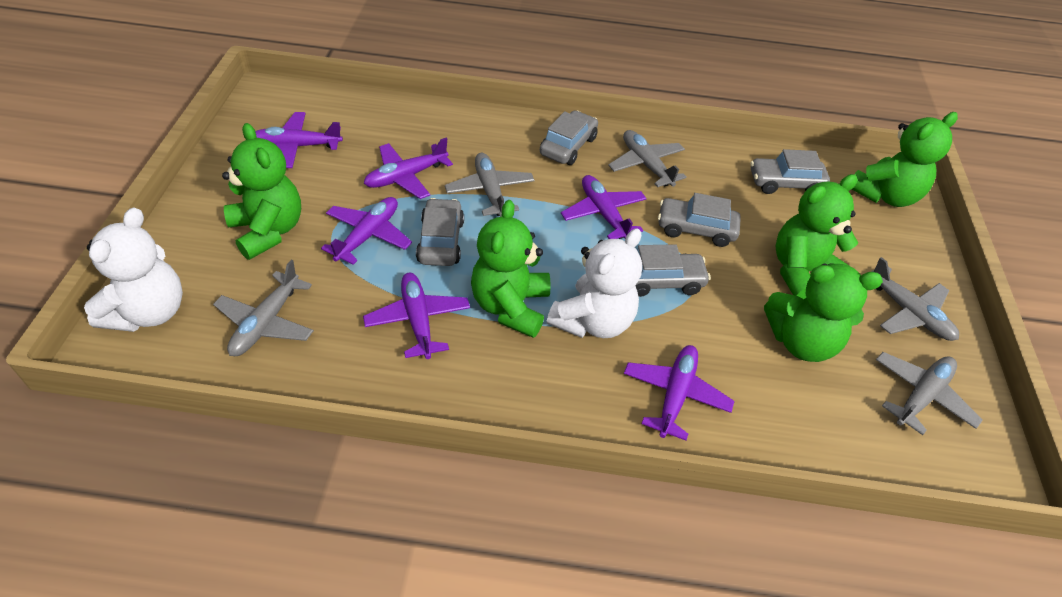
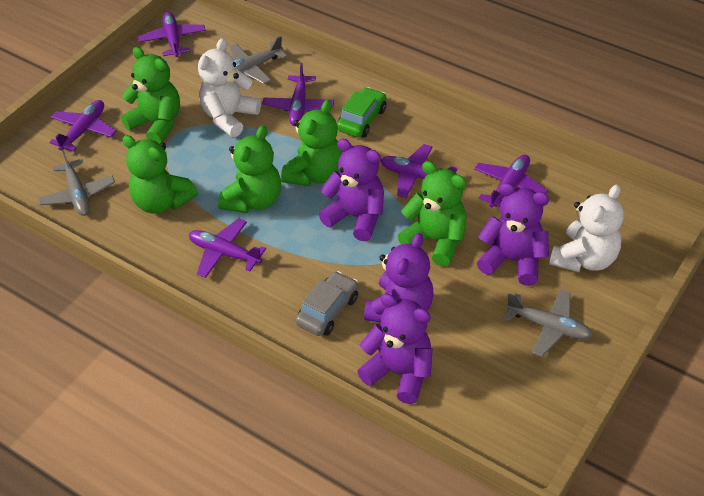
green car: none = 0 -> [337,87,386,138] = 1
grey car: [416,198,464,266] [540,110,598,165] [635,244,711,297] [658,193,741,247] [750,149,830,194] = 5 -> [295,271,359,336] = 1
grey plane: [213,260,314,356] [445,153,535,217] [608,130,687,187] [871,257,959,341] [876,352,983,435] = 5 -> [38,150,115,216] [229,36,287,84] [504,289,593,357] = 3
purple teddy bear: none = 0 -> [319,139,384,241] [357,293,433,404] [364,233,434,323] [477,183,549,286] = 4

